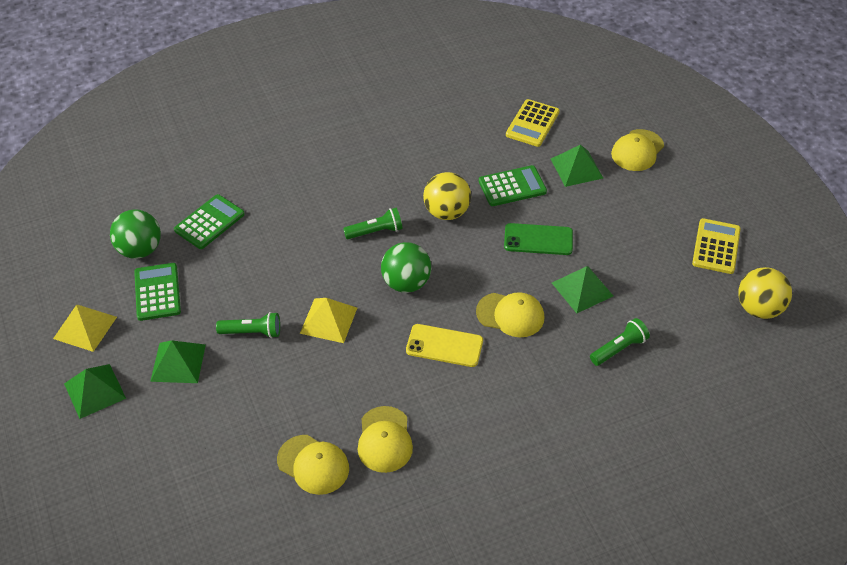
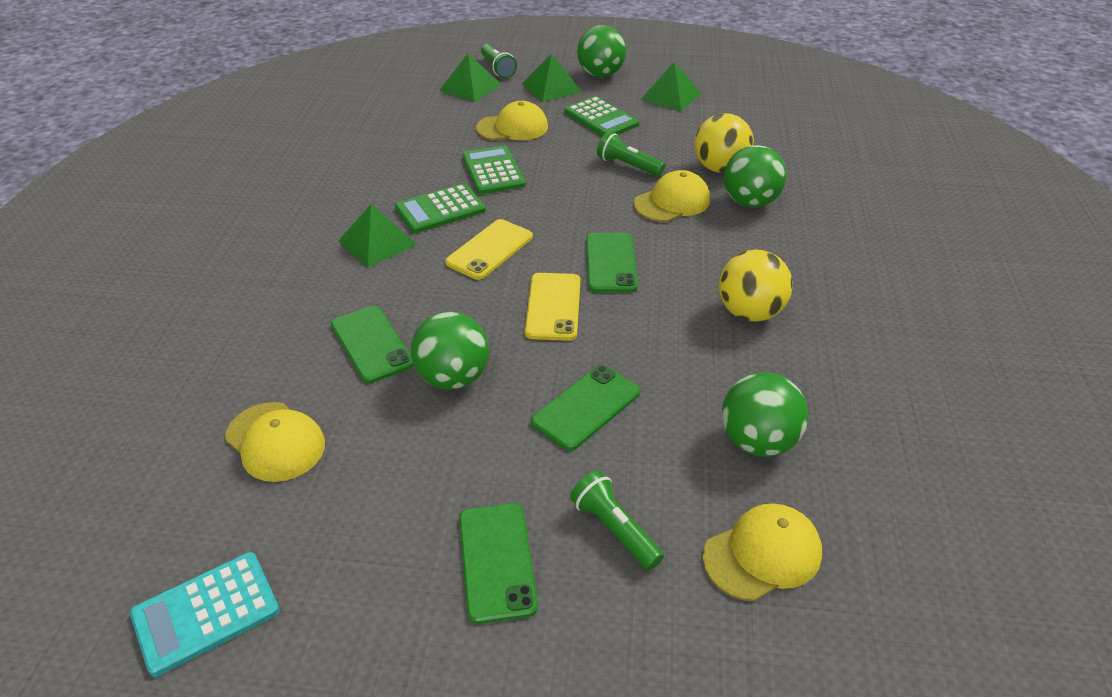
green ball: [110,209,161,259] [381,242,431,293] = 2 -> [411,311,489,390] [577,25,626,77] [722,372,809,457] [724,145,787,208] = 4
green phone: [504,223,573,255] = 1 -> [331,306,414,383] [459,503,538,624] [531,365,640,451] [586,233,638,292] = 4
turquoise calculator: none = 0 -> [130,552,280,677] = 1
yellow calculator: [506,99,560,147] [692,218,741,274] = 2 -> none = 0
yellow phone: [406,324,483,367] = 1 -> [445,219,533,280] [525,273,580,341] = 2
yellow pyramid: [53,304,117,352] [300,298,357,343] = 2 -> none = 0

